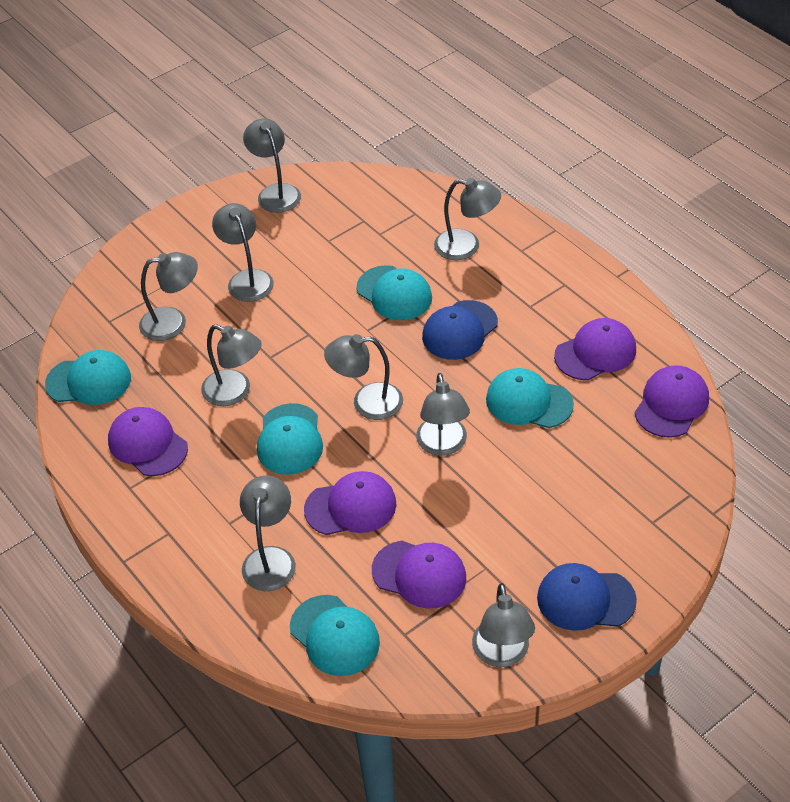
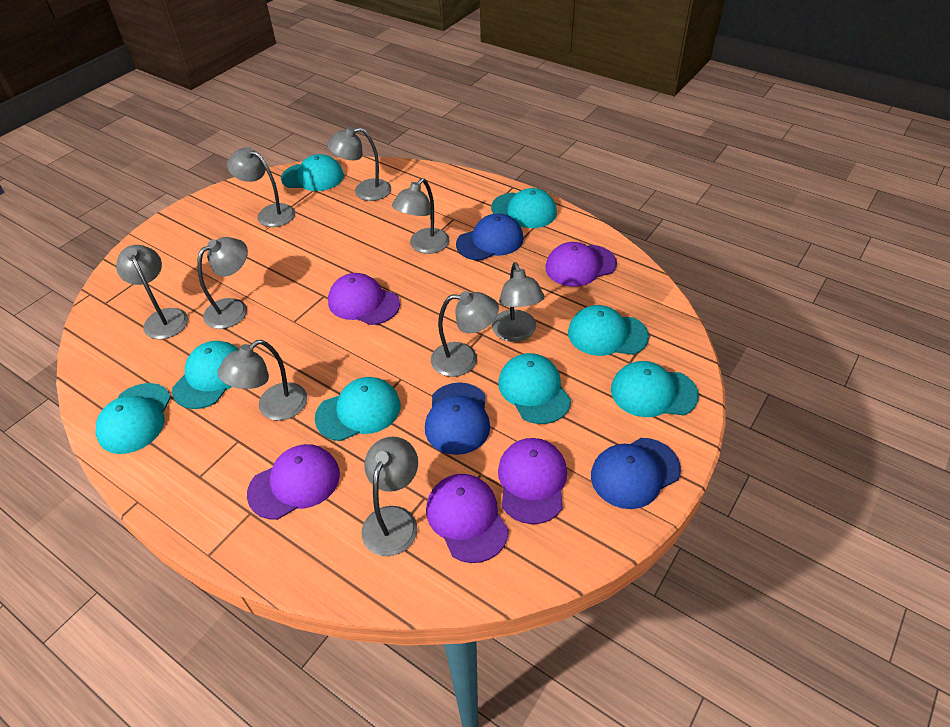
blue cap: [422,300,498,360] [537,563,637,631] = 2 -> [425,382,490,455] [456,213,524,261] [591,438,681,509] = 3
turquoise cap: [45,350,131,405] [257,403,323,475] [290,595,380,676] [356,265,432,320] [486,368,574,428] = 5 -> [95,383,171,454] [172,341,240,409] [281,154,344,191] [315,377,401,441] [491,188,557,228] [498,353,571,424] [568,305,649,356] [611,361,699,417] = 8

